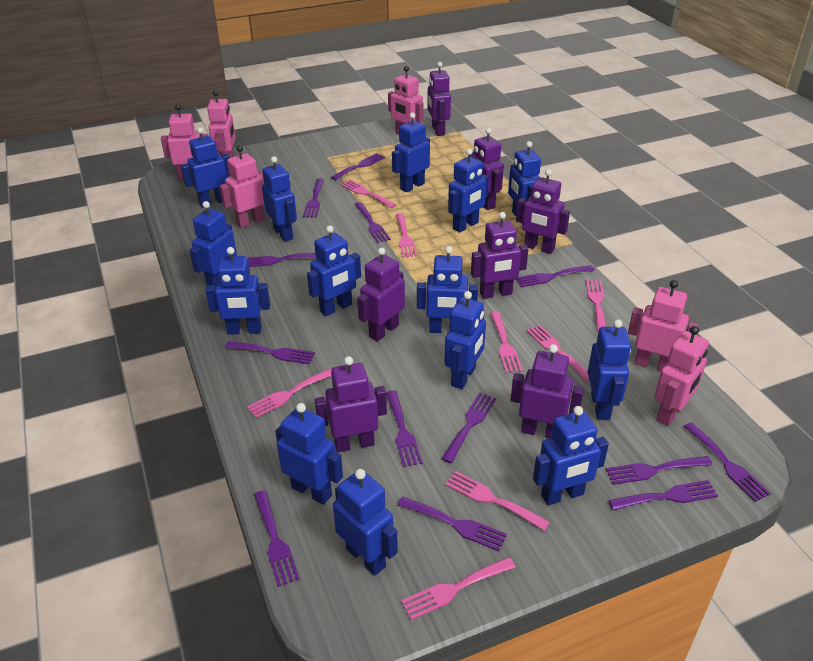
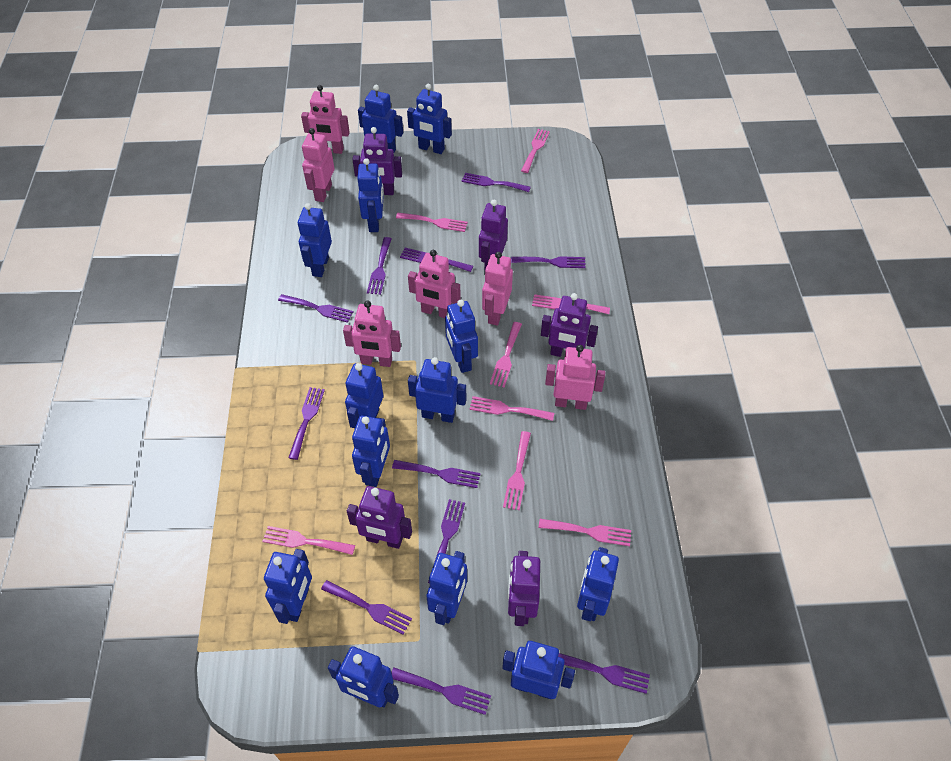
blue robot: [181,127,230,208] [189,201,237,288] [205,247,270,335] [262,156,297,242] [275,403,343,505] [307,225,361,316] [333,469,398,576] [392,112,430,192] [417,246,478,333] [444,291,486,389] [448,149,489,233] [508,141,541,224] [533,406,609,505] [588,319,631,420] = 14 -> [264,549,312,624] [298,203,332,277] [328,646,399,707] [345,363,383,428] [352,416,390,487] [357,158,383,232] [358,85,403,152] [407,84,452,154] [408,357,466,423] [426,551,467,625] [445,300,478,373] [502,641,575,699] [577,547,619,621] = 13
purple fork: [225,341,315,364] [248,253,316,267] [254,490,300,587] [303,178,324,217] [331,153,385,180] [354,202,391,243] [386,390,422,467] [397,496,507,551] [441,393,496,463] [516,265,595,287] [606,456,712,485] [608,480,718,510] [684,422,771,502] = 13 -> [278,294,353,323] [288,387,325,460] [321,580,412,635] [367,237,392,295] [391,668,491,715] [392,460,481,488] [400,248,473,272] [428,499,465,584] [462,173,531,192] [511,256,586,268] [558,653,650,694] = 11
purple robot: [315,356,387,452] [357,247,405,341] [427,62,451,136] [470,128,504,210] [471,212,528,299] [511,344,584,439] [516,169,570,254] = 7 -> [347,486,412,549] [352,127,402,195] [479,200,508,271] [508,551,540,626] [541,293,598,357] = 5

